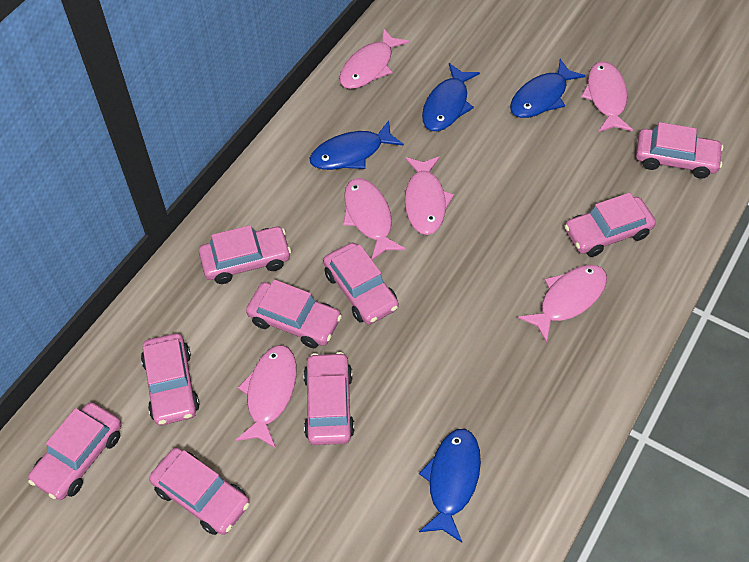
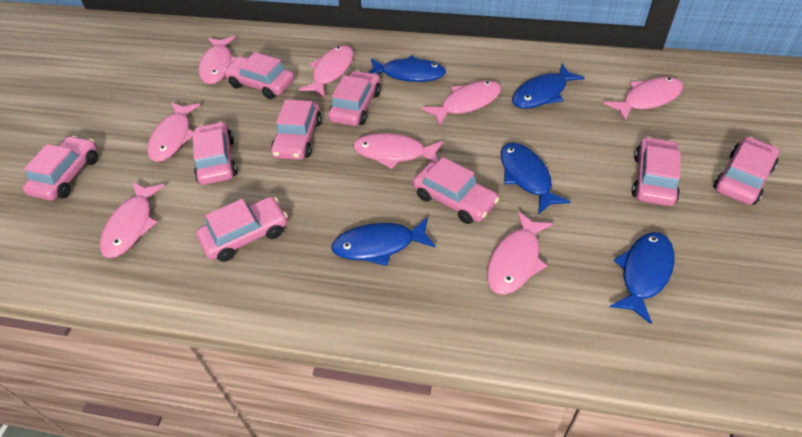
blue fish: [310,120,404,170] [419,429,481,542] [422,63,480,131] [510,59,586,118] = 4 -> [331,217,436,266] [368,55,446,82] [501,143,570,214] [512,64,585,109] [610,232,675,324] = 5
pink fish: [235,345,297,448] [339,28,409,89] [343,178,406,260] [405,156,454,235] [518,265,607,343] [581,61,633,132] = 6 -> [100,182,165,258] [147,102,200,162] [198,36,236,84] [299,45,353,97] [353,133,444,169] [422,80,501,127] [487,211,553,295] [604,77,683,121] = 8

